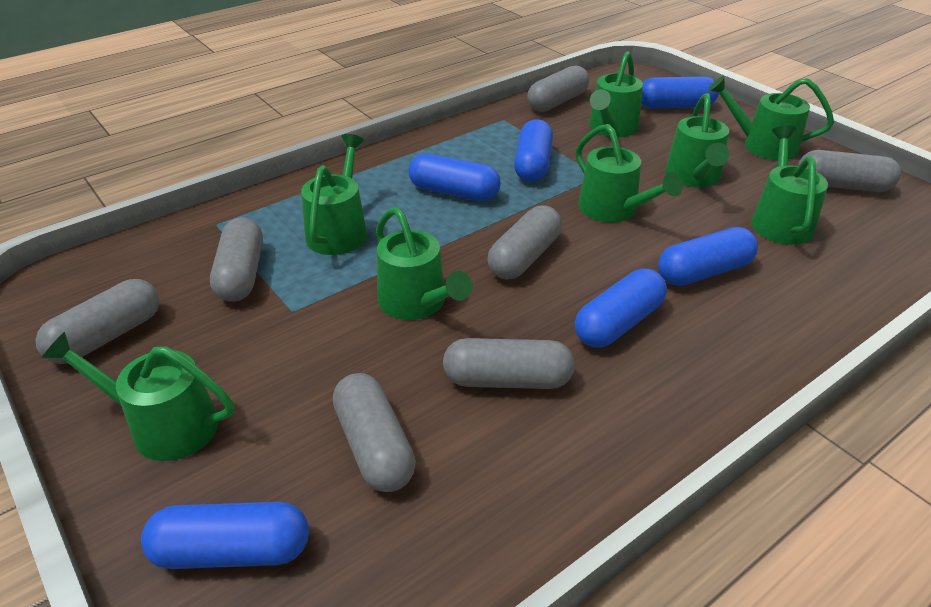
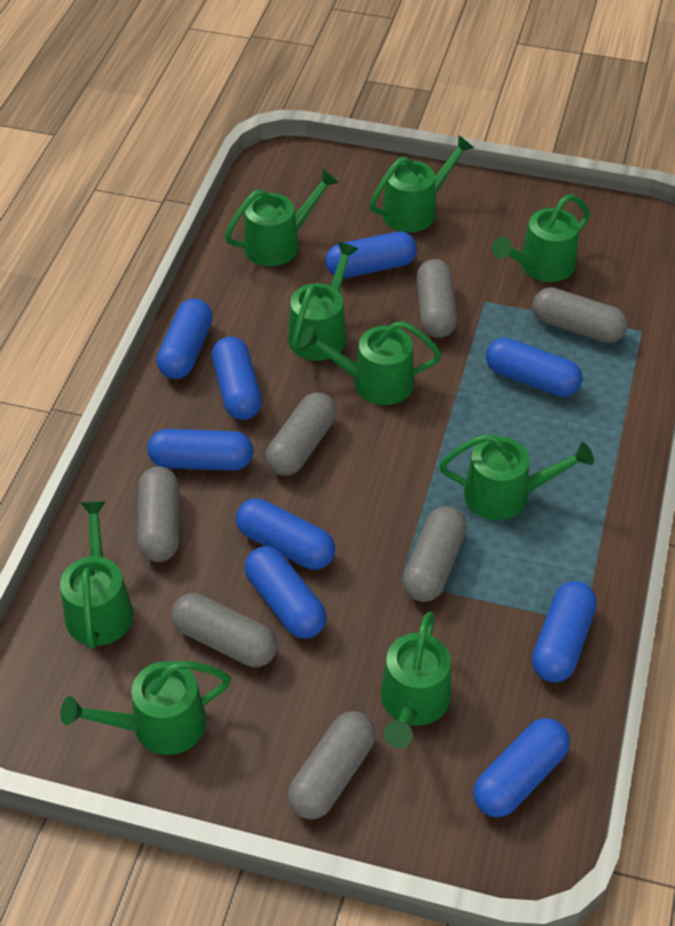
blue capsule: [141,502,309,569] [408,154,501,201] [514,119,553,182] [575,268,667,348] [641,76,719,108] [658,227,758,286] = 6 -> [147,429,253,471] [157,299,213,379] [212,336,262,420] [236,498,335,570] [245,546,327,639] [325,231,417,278] [473,718,570,817] [486,338,582,397] [532,581,597,683] = 9
green watering can: [42,332,234,461] [301,134,367,255] [376,207,472,320] [576,124,683,223] [589,51,643,137] [665,93,729,187] [708,76,834,160] [751,125,828,245] = 8 -> [60,501,133,649] [60,661,231,755] [225,169,339,266] [288,242,358,361] [299,321,442,405] [369,135,474,232] [380,612,451,749] [439,434,594,520] [492,195,590,282] = 9

